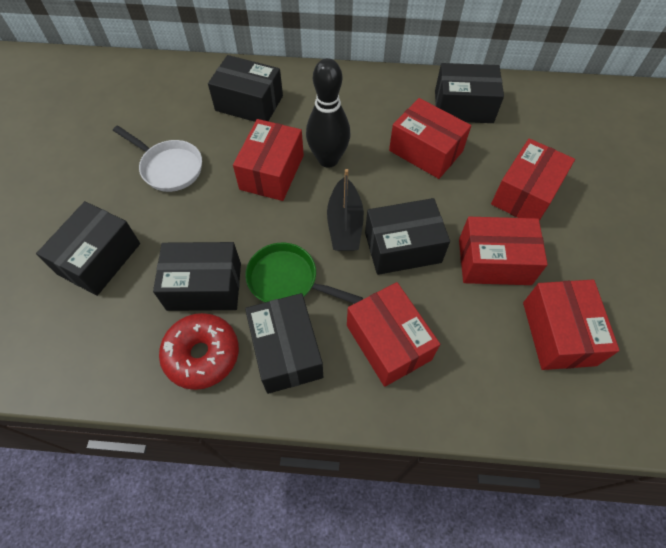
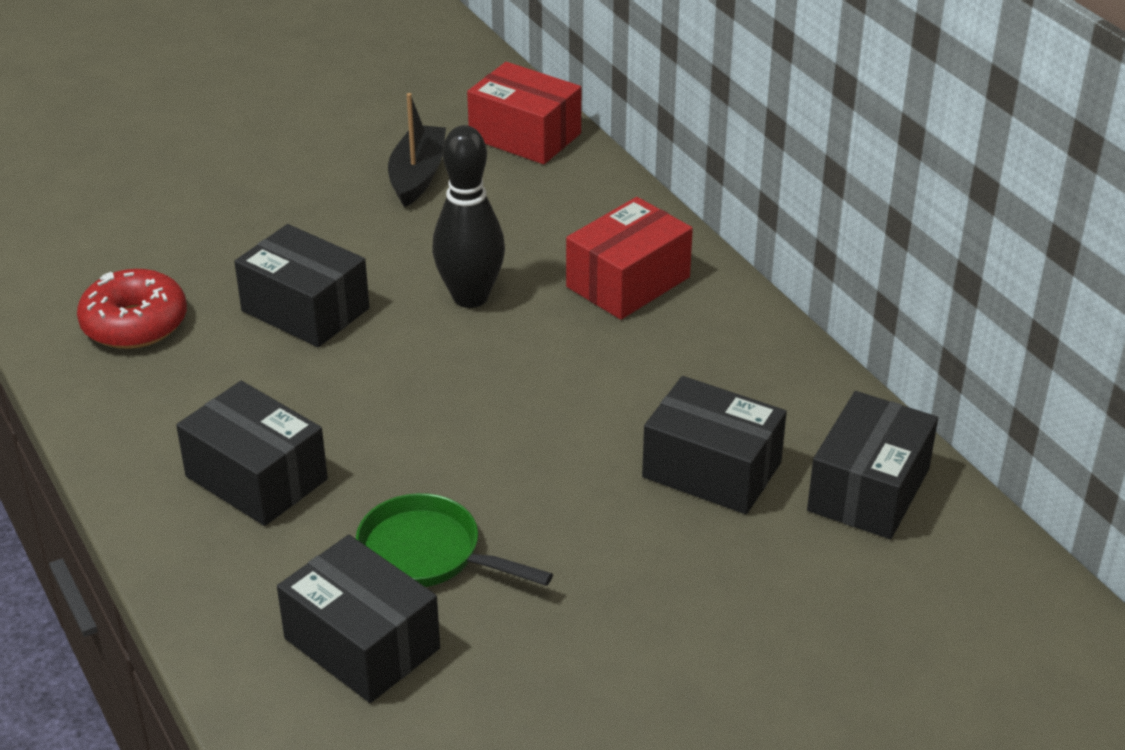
black box: [36,201,140,296] [153,242,241,311] [208,55,283,122] [245,293,323,394] [365,198,450,275] [435,63,504,123] = 6 -> [176,381,328,526] [234,224,370,347] [277,535,440,703] [642,376,787,514] [807,391,938,539] = 5
red box: [233,119,304,201] [347,282,440,387] [389,98,471,179] [459,217,548,285] [491,138,575,221] [523,280,620,370] = 6 -> [467,62,581,164] [566,197,693,320] = 2
white pan: [113,125,202,192] = 1 -> none = 0

